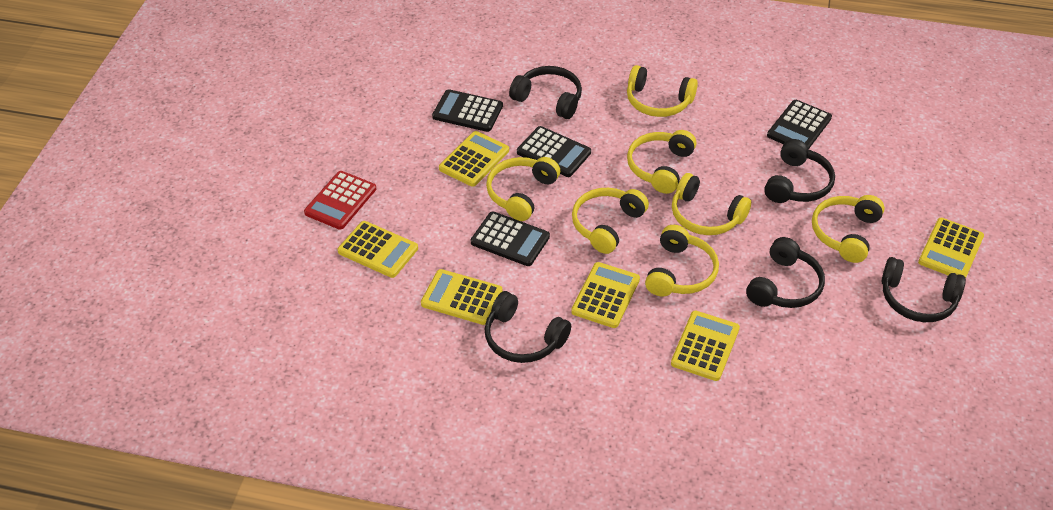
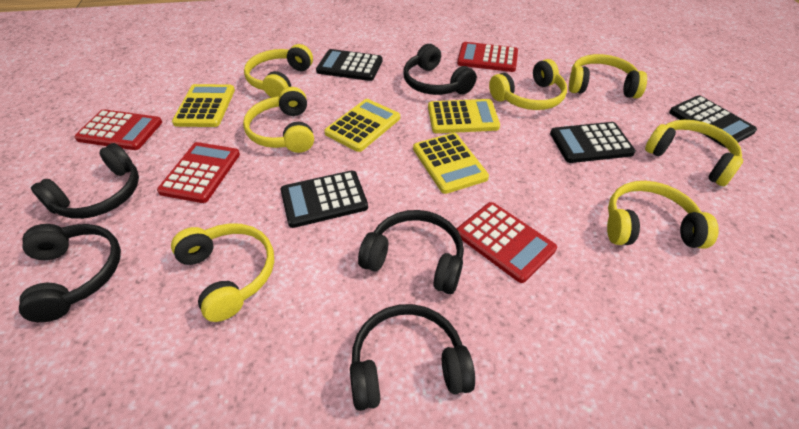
red calculator: [304,171,376,230] = 1 -> [74,109,162,150] [157,142,240,203] [457,42,518,72] [457,202,557,283] = 4
yellow calculator: [338,221,418,278] [421,269,502,325] [439,131,509,187] [571,262,640,328] [671,311,740,381] [918,218,984,278] = 6 -> [172,84,235,127] [324,99,400,152] [413,133,489,194] [428,99,500,133] = 4

